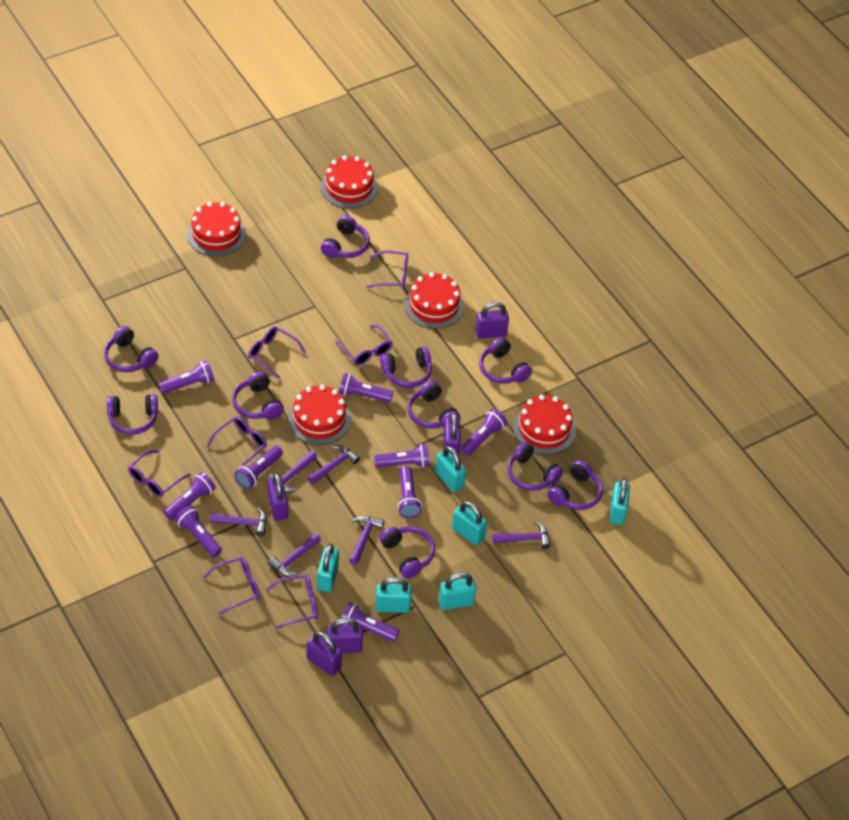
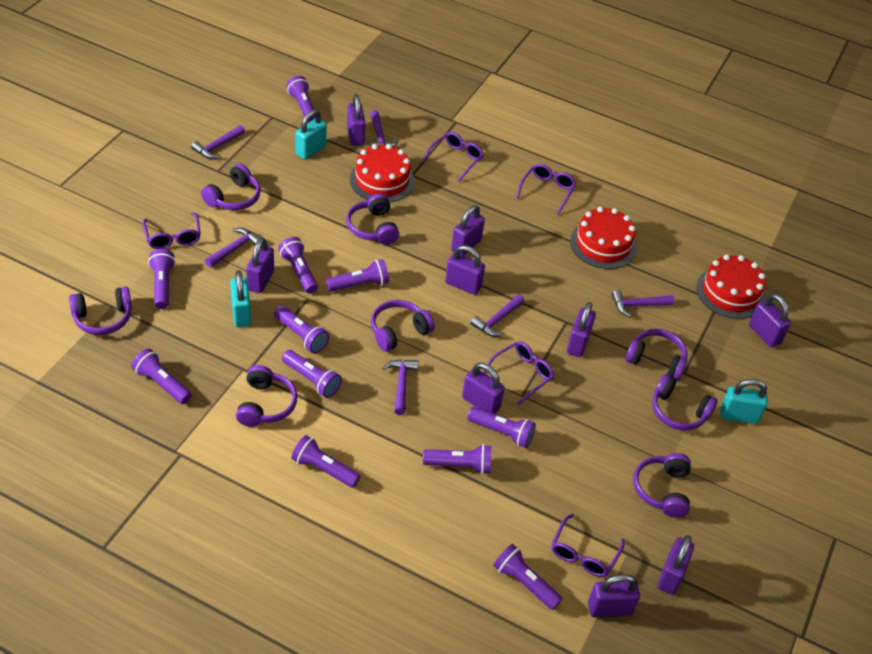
purple flashlight: [159,360,214,394] [164,472,216,520] [175,505,222,557] [234,445,283,489] [339,373,394,403] [341,602,400,642] [374,444,430,468] [398,466,422,518] [461,409,507,456] = 9 -> [131,349,192,404] [148,249,176,309] [274,305,329,353] [278,237,318,293] [282,350,342,398] [286,76,315,123] [291,435,360,488] [326,259,389,292] [423,444,491,474] [467,407,536,448] [493,544,563,610] = 11
purple glasses: [128,450,191,497] [203,557,260,615] [206,417,267,471] [248,327,306,379] [266,575,318,630] [335,325,392,365] [366,250,408,289] = 7 -> [143,212,201,249] [423,132,484,182] [483,341,554,406] [516,164,576,214] [552,513,625,577] = 5
purple headphones: [104,326,158,372] [107,394,158,435] [232,372,284,420] [321,215,370,258] [379,526,435,578] [380,346,432,388] [407,381,460,429] [479,337,532,384] [507,442,563,491] [547,460,603,510] = 10 -> [69,286,132,335] [201,164,261,210] [236,365,298,427] [346,194,399,245] [371,300,435,352] [626,329,688,381] [633,453,691,518] [652,374,718,431] = 8
purple padlock: [268,473,288,521] [307,631,342,676] [327,618,363,653] [444,412,461,456] [475,302,509,339] = 5 -> [246,238,274,293] [347,94,365,146] [445,245,485,295] [451,205,485,256] [462,363,505,414] [567,302,596,357] [588,574,640,617] [658,535,694,595] [749,294,791,347] = 9
red cake: [187,202,246,256] [288,385,351,445] [321,155,378,208] [404,272,464,329] [513,394,576,455] = 5 -> [350,144,415,202] [570,207,637,269] [696,254,766,319] = 3
turquoise padlock: [317,544,339,592] [376,577,412,613] [435,446,466,492] [439,572,476,610] [452,501,487,545] [610,478,630,525] = 6 -> [230,270,251,327] [295,109,327,160] [721,379,768,424] = 3

